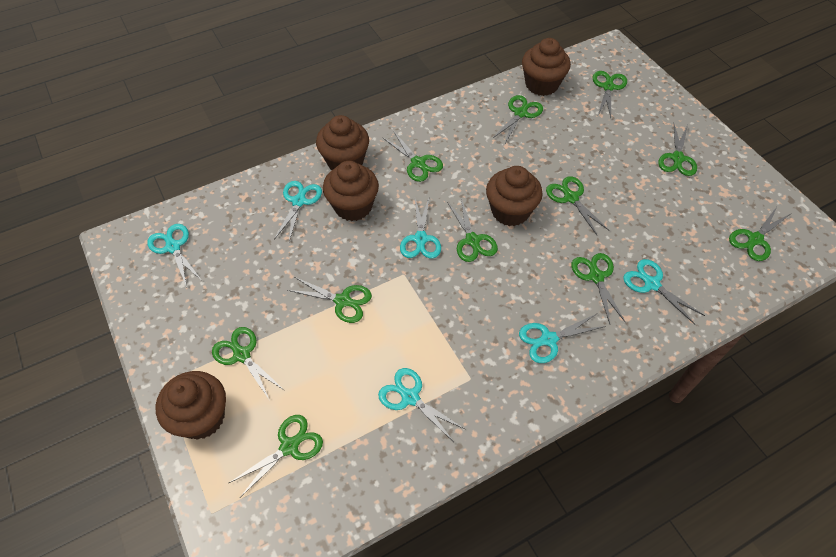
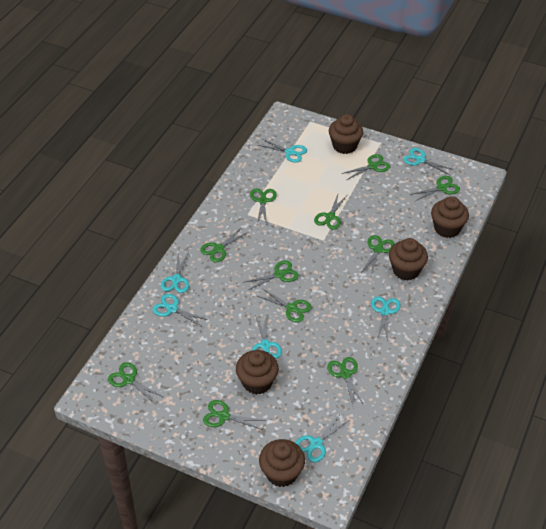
turquoise scissors: [147,224,202,287] [274,181,322,242] [378,368,465,442] [400,199,441,258] [519,314,606,363] [623,259,705,325] = 6 -> [152,294,208,327] [161,251,189,293] [252,315,282,359] [258,139,307,163] [296,414,349,462] [371,296,400,341] [403,148,453,175] = 7

